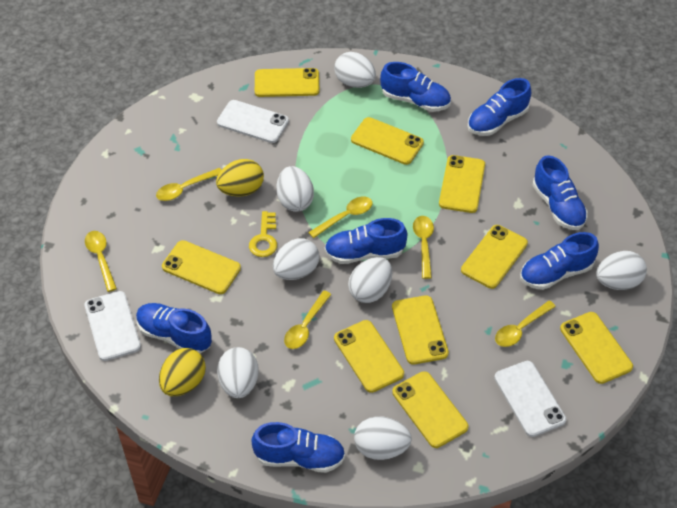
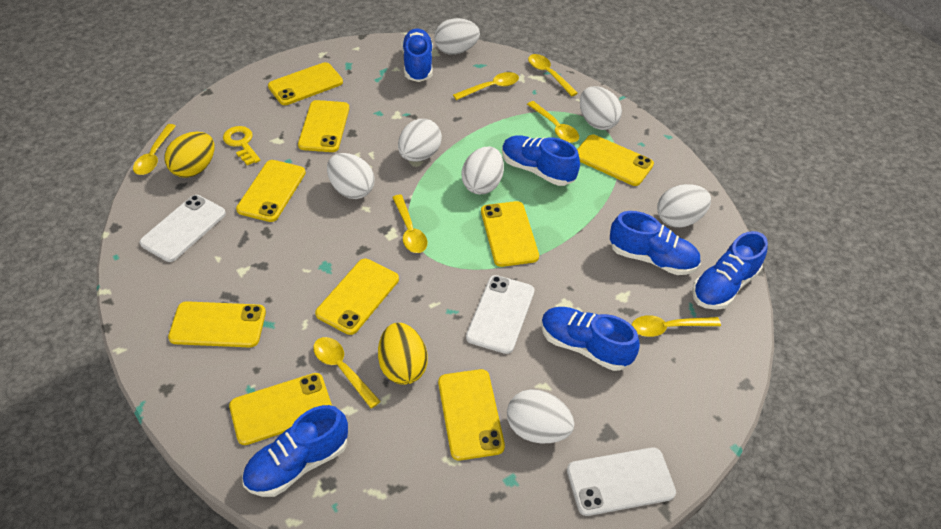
blue shoe: [136,303,212,354] [251,422,345,473] [324,218,407,264] [380,62,451,112] [467,78,531,136] [520,232,599,290] [533,155,588,230] = 7 -> [242,405,348,497] [402,28,433,82] [502,135,580,186] [541,307,640,371] [610,211,701,275] [692,231,768,310] = 6
yellow spoon: [85,231,117,292] [156,168,221,201] [284,291,332,349] [308,197,372,238] [413,216,434,279] [495,300,556,347] = 6 -> [133,124,176,175] [313,337,381,409] [392,195,427,253] [453,72,519,100] [527,101,579,143] [528,54,578,96] [632,315,721,337] = 7

